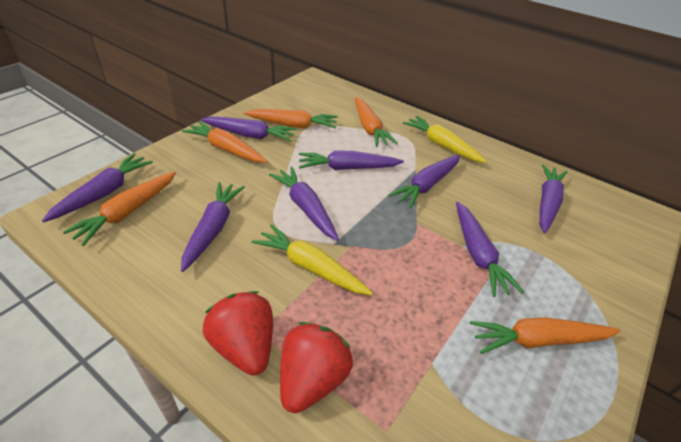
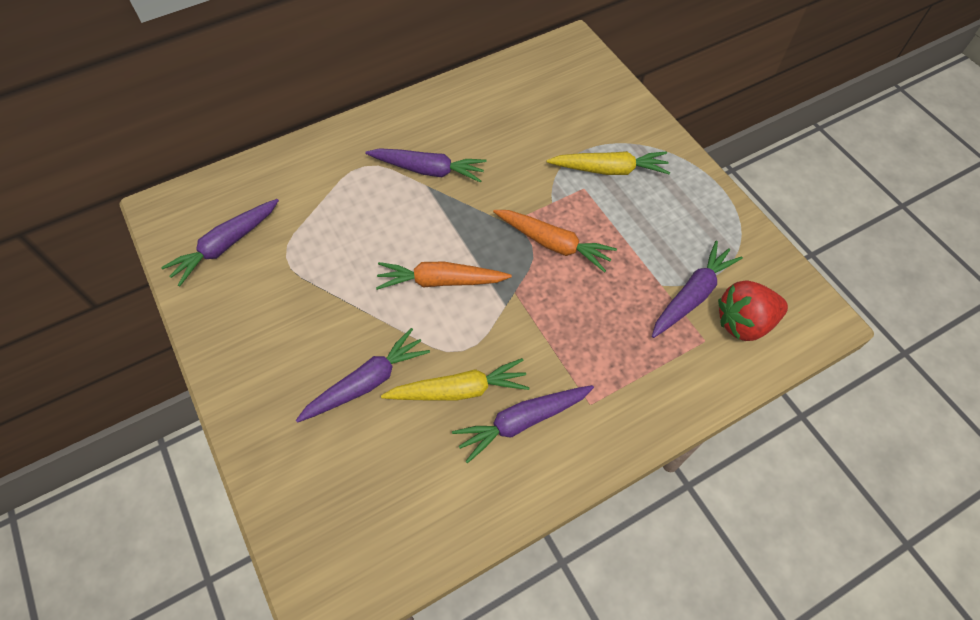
orange carrot: [63,172,176,246] [182,121,267,163] [244,109,338,128] [355,97,398,147] [470,317,620,354] = 5 -> [376,262,512,290] [493,210,617,272] = 2
purple carrot: [42,153,153,222] [181,182,245,272] [201,117,297,141] [269,167,339,241] [299,151,404,170] [388,155,460,208] [456,201,524,297] [539,164,567,233] = 8 -> [161,199,279,286] [296,328,430,423] [365,148,486,183] [452,385,594,464] [652,241,743,338] = 5
red strawberry: [203,291,273,375] [280,322,353,413] = 2 -> [718,280,788,341] = 1

